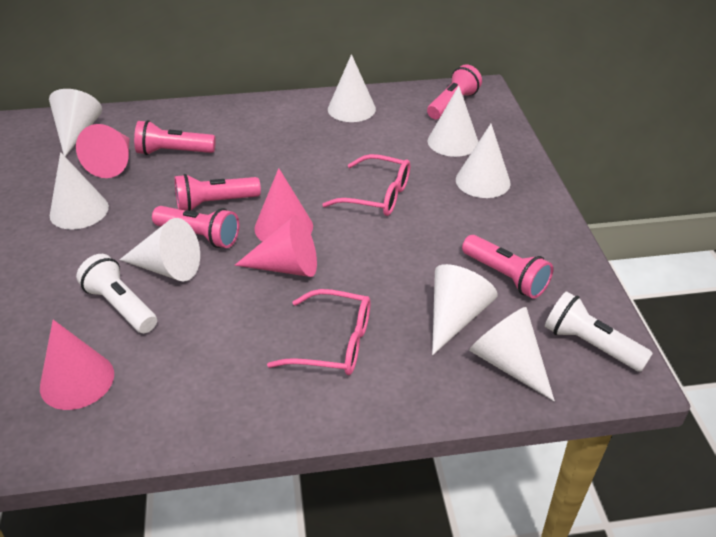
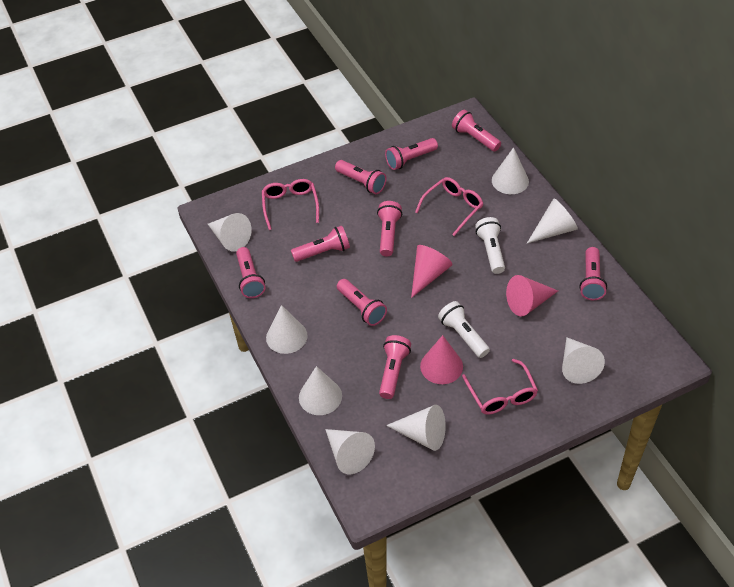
pink cone: [40,320,114,410] [76,124,130,178] [235,215,317,277] [254,168,313,242] = 4 -> [411,245,453,298] [420,335,463,384] [506,275,558,316] = 3
pink flashlight: [134,120,216,155] [152,206,239,248] [175,174,261,211] [427,64,482,119] [462,235,553,299] = 5 -> [236,247,265,298] [291,226,350,262] [335,160,387,194] [337,279,387,326] [377,201,402,257] [379,335,411,399] [385,138,438,170] [452,110,501,152] [579,247,607,300] = 9
pink glasses: [267,289,370,375] [322,154,410,216] = 2 -> [262,179,319,230] [415,177,483,236] [462,359,538,415] = 3

